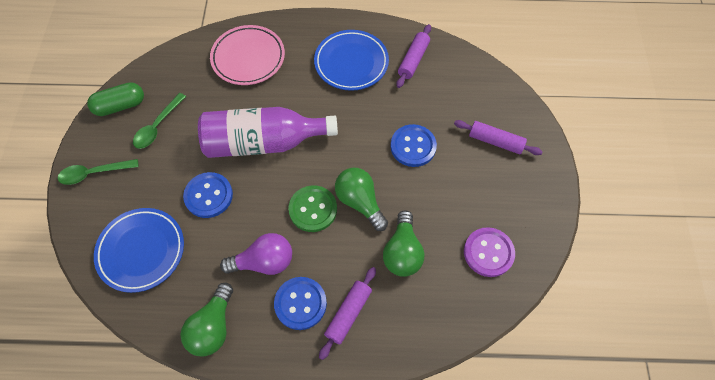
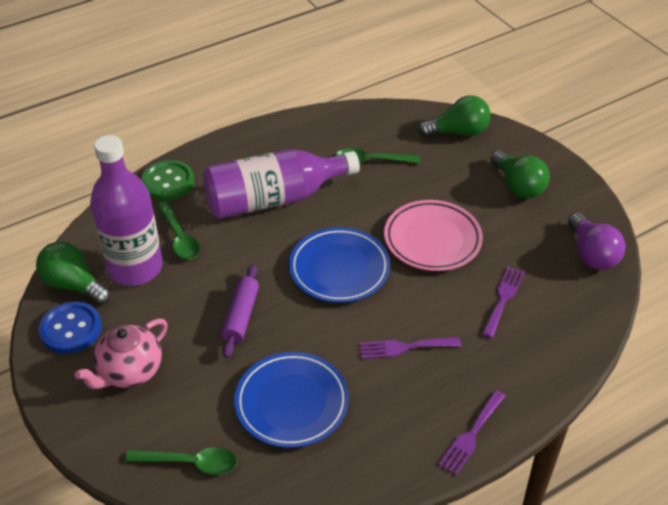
blue button: [183,172,233,218] [274,277,327,330] [390,124,437,167] = 3 -> [39,301,102,354] = 1
green capsule: [87,82,144,116] = 1 -> none = 0
green spoon: [58,159,139,185] [133,93,186,149] = 2 -> [125,447,237,475] [158,201,200,260] [335,148,420,163] = 3
pink teapot: none = 0 -> [75,318,167,389] = 1
purple bottle: [198,107,338,158] = 1 -> [90,135,163,286] [203,149,360,219] = 2
purple button: [464,227,515,277] = 1 -> none = 0
purple fork: none = 0 -> [360,337,461,359] [438,390,505,475] [482,267,525,338] = 3
purple rolling pin: [319,267,376,360] [396,24,431,88] [454,120,543,155] = 3 -> [221,265,259,358] = 1

